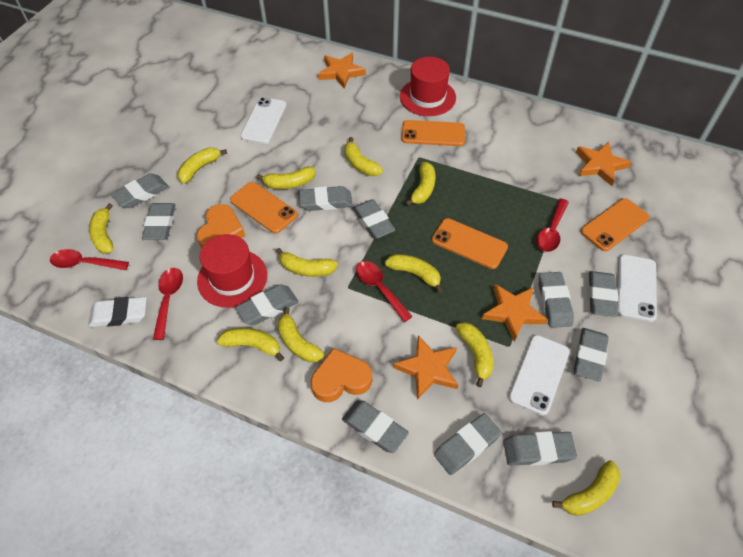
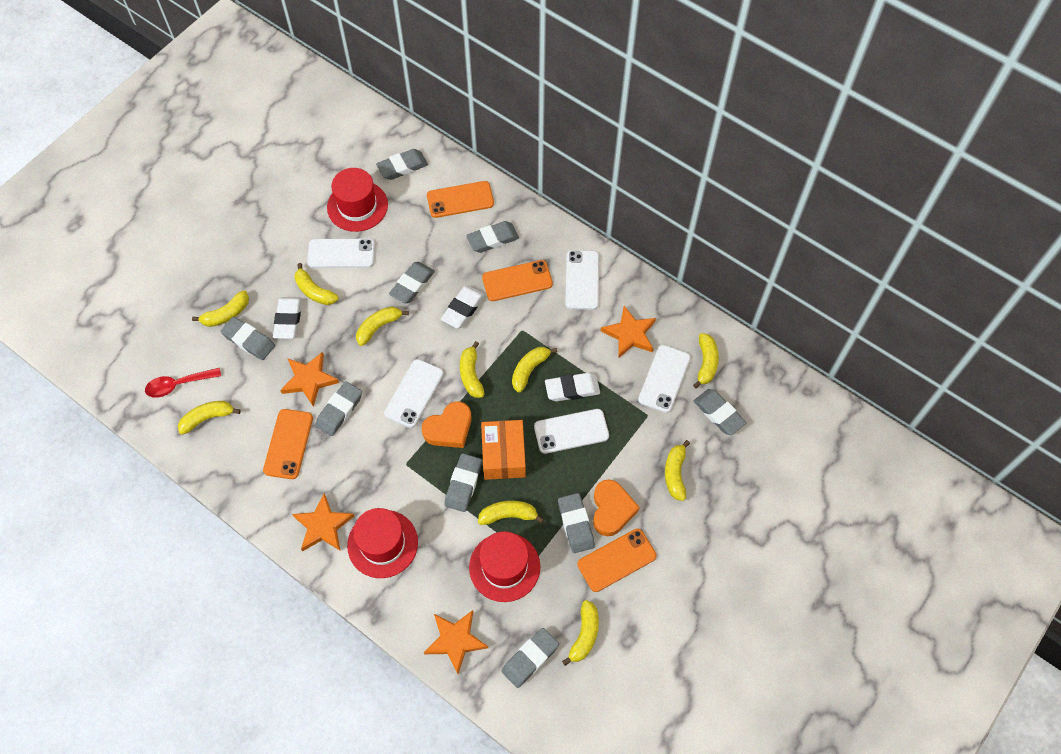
grey eraser: [111,173,169,208] [142,203,175,240] [236,285,298,325] [299,186,353,211] [342,400,409,453] [353,199,395,239] [434,413,502,475] [503,431,577,466] [539,272,574,328] [574,328,609,382] [588,271,618,317] = 11 -> [221,317,275,360] [315,382,362,436] [376,149,428,180] [389,262,435,303] [444,453,482,512] [466,221,519,253] [502,628,559,688] [558,493,595,553] [694,389,746,435] = 9
orange box: none = 0 -> [481,420,526,480] = 1
red hat: [197,234,267,308] [400,57,456,116] = 2 -> [327,168,388,232] [347,508,418,578] [469,531,540,602] = 3
red spoon: [50,249,129,270] [153,268,183,340] [356,261,413,322] [536,198,569,252] = 4 -> [145,368,221,398] = 1
white eraser: [88,297,147,327] = 1 -> [273,297,302,339] [441,286,485,329] [545,373,600,401] = 3
white phone: [240,97,287,144] [508,335,570,416] [617,254,657,322] = 3 -> [307,238,375,268] [384,359,444,428] [534,409,609,454] [565,250,599,310] [638,345,691,413] = 5
yellow banana: [89,203,113,254] [178,148,227,184] [217,328,284,361] [256,166,315,189] [276,248,338,277] [278,307,324,362] [344,137,383,176] [385,254,443,293] [405,162,435,206] [456,322,493,387] [552,460,621,516] = 11 -> [178,401,241,435] [192,290,249,327] [294,263,339,305] [356,306,409,346] [460,341,485,398] [478,501,544,525] [512,347,557,392] [562,600,599,666] [665,440,690,501] [693,333,719,388] = 10

